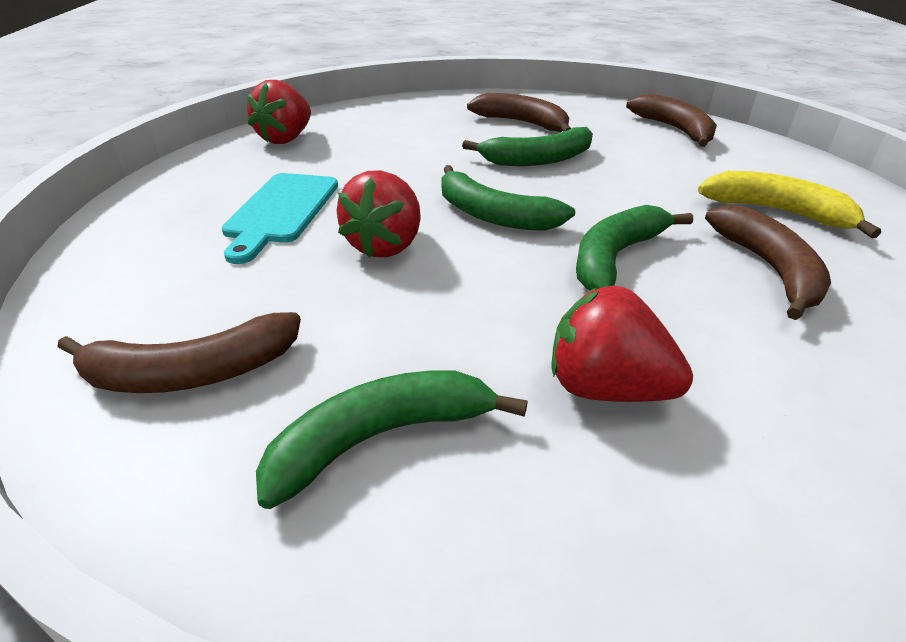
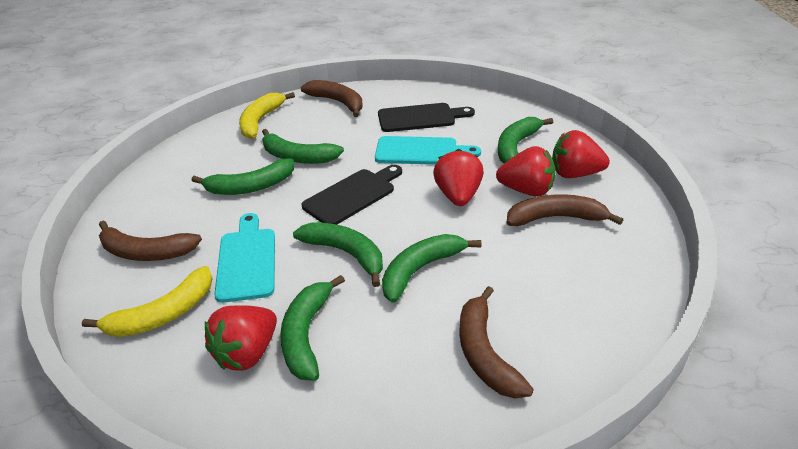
black cutting board: none = 0 -> [302,165,402,224] [378,103,475,132] = 2
green banana: [256,371,528,509] [441,165,575,231] [462,127,593,166] [576,205,693,290] = 4 -> [191,158,294,195] [262,129,344,164] [280,275,345,381] [293,222,383,287] [382,234,481,303] [498,117,553,163] = 6
red strawberry: [247,80,311,144] [336,170,421,258] [552,286,693,402] = 3 -> [205,305,277,371] [433,149,484,206] [496,146,556,197] [552,130,610,178] = 4
turquoise cutting board: [221,173,338,264] = 1 -> [214,213,275,303] [375,136,481,165] = 2
yellow banana: [698,171,881,238] = 1 -> [82,266,212,337] [239,92,295,139] = 2

